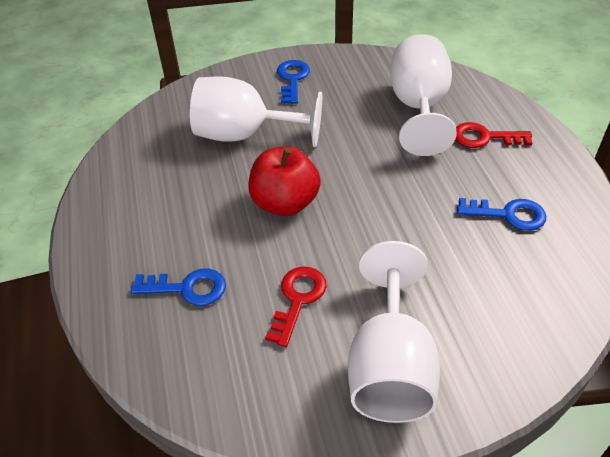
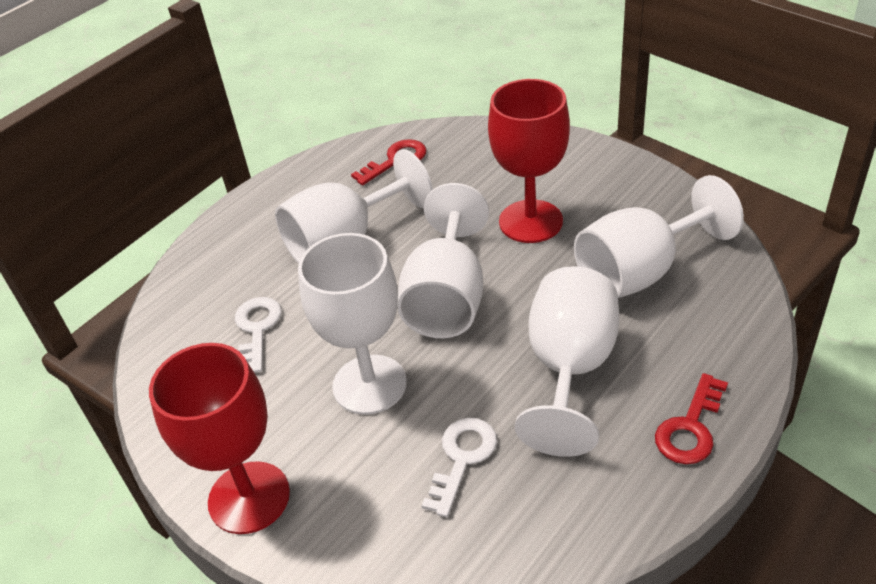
blue key: [131,268,226,306] [277,60,310,104] [457,198,546,231] = 3 -> none = 0
red apple: [249,146,321,216] = 1 -> none = 0
red goblet: none = 0 -> [149,343,290,534] [488,79,570,243] = 2
white goblet: [190,76,322,147] [348,241,440,423] [390,34,457,156] = 3 -> [275,149,433,264] [298,233,407,415] [397,183,489,338] [515,266,619,457] [574,175,744,298] = 5
white key: none = 0 -> [235,297,282,373] [422,418,497,517] = 2

